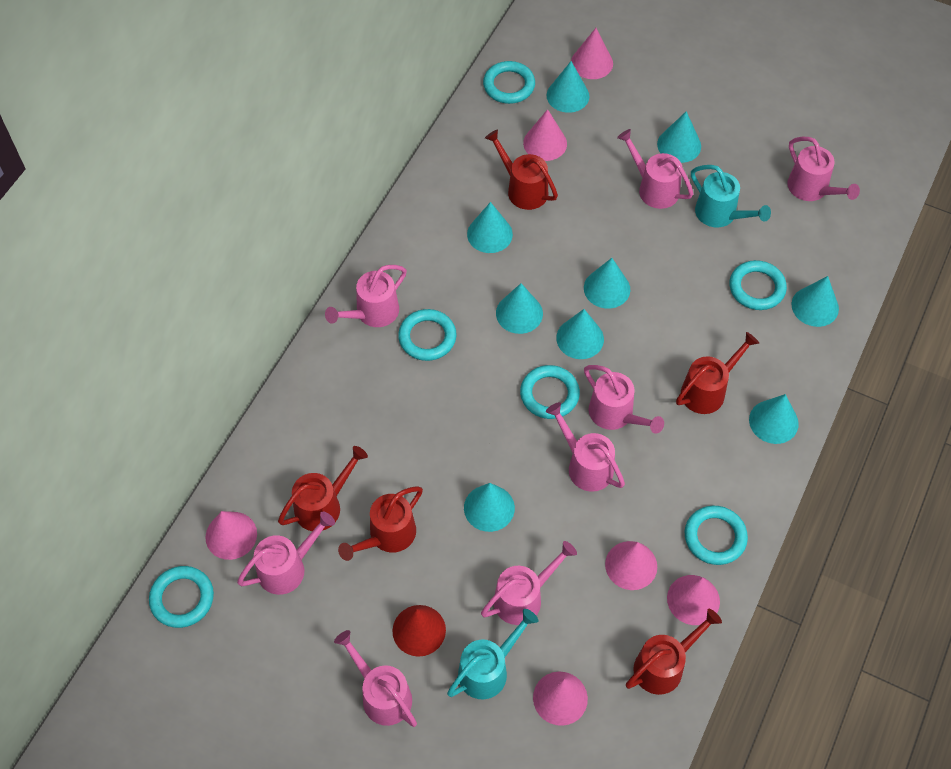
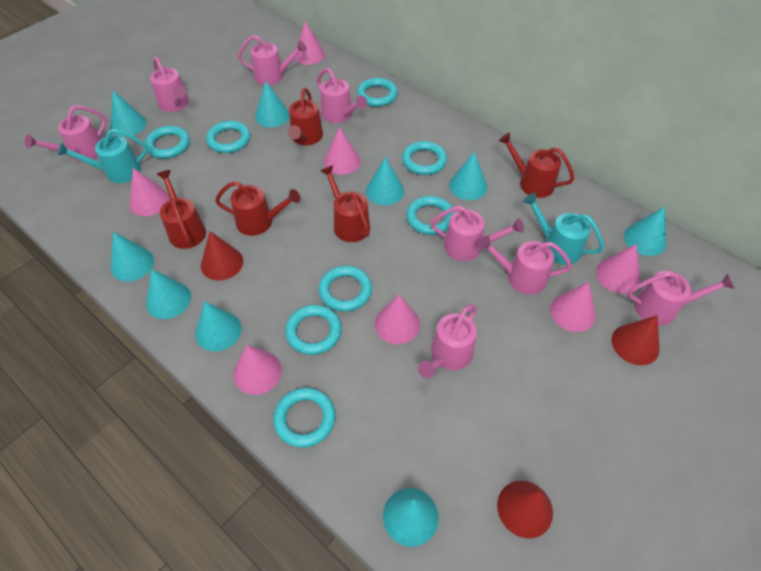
pink cone: [205,511,257,560] [523,109,567,161] [533,672,588,726] [571,28,613,79] [605,541,657,590] [667,575,720,625] = 6 -> [129,168,169,216] [233,345,282,395] [294,20,325,65] [324,127,360,175] [375,295,420,344] [550,282,596,332] [596,244,640,294] = 7
red cone: [392,605,446,657] = 1 -> [201,231,243,281] [497,481,553,538] [611,315,660,365] = 3
turquoise ring: [149,566,214,628] [398,309,456,361] [483,61,535,104] [520,365,580,419] [685,506,748,565] [729,260,787,310] = 6 -> [145,126,190,159] [206,121,250,153] [273,388,336,448] [285,305,342,355] [318,266,372,312] [357,78,398,107] [402,141,447,175] [406,196,455,235] = 8

